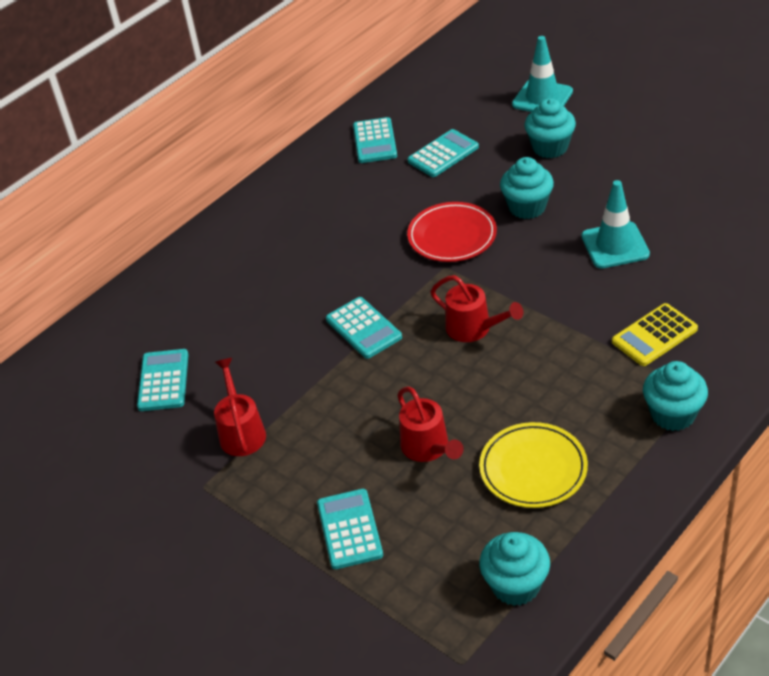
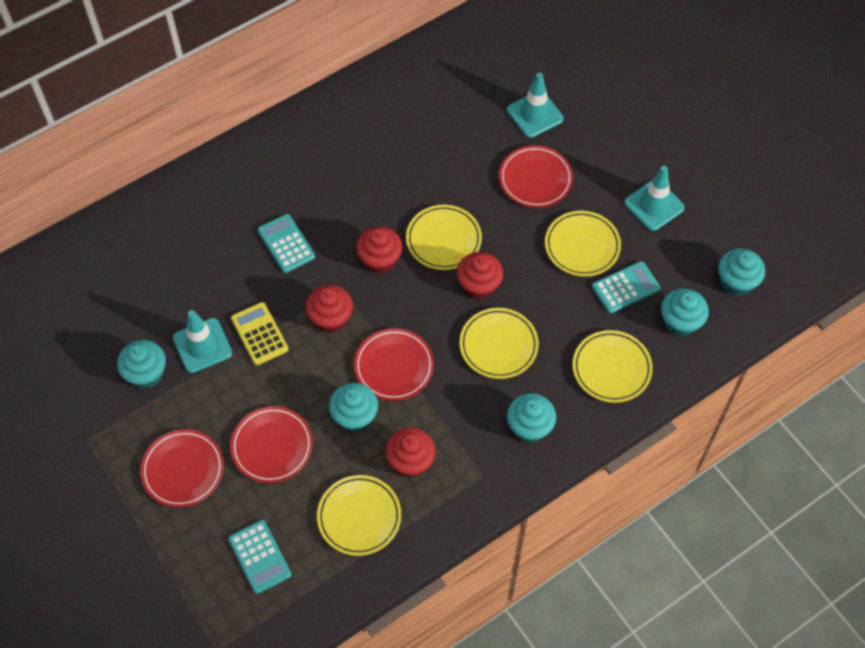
red cupcake: none = 0 -> [305,285,353,333] [356,226,402,274] [385,428,436,478] [456,252,503,300] = 4
red plate: [407,202,497,262] = 1 -> [140,429,224,508] [230,406,313,483] [354,328,434,401] [499,145,573,208] = 4
red watering can: [214,358,266,456] [397,387,464,462] [430,275,523,342] = 3 -> none = 0
turquoise calculator: [137,349,189,411] [317,489,383,569] [326,297,402,359] [353,117,397,163] [407,129,479,177] = 5 -> [228,520,291,594] [258,214,315,273] [592,261,661,313] = 3
turquoise cupcake: [479,532,550,606] [500,157,554,219] [525,98,576,158] [643,361,708,431] = 4 -> [117,340,166,389] [329,383,378,432] [507,393,556,443] [661,288,709,337] [718,248,765,296] = 5
turquoise traffic cone: [512,36,573,112] [581,180,650,269] = 2 -> [173,310,232,373] [507,72,564,138] [624,166,685,231] = 3
yellow plate: [479,422,588,508] = 1 -> [317,475,401,556] [406,205,482,270] [459,308,539,379] [545,211,621,277] [573,330,653,403] = 5

